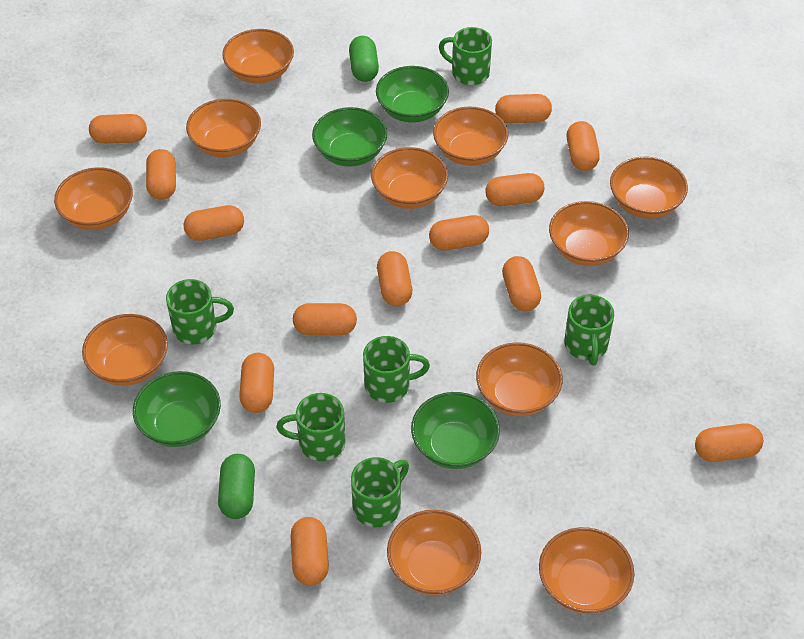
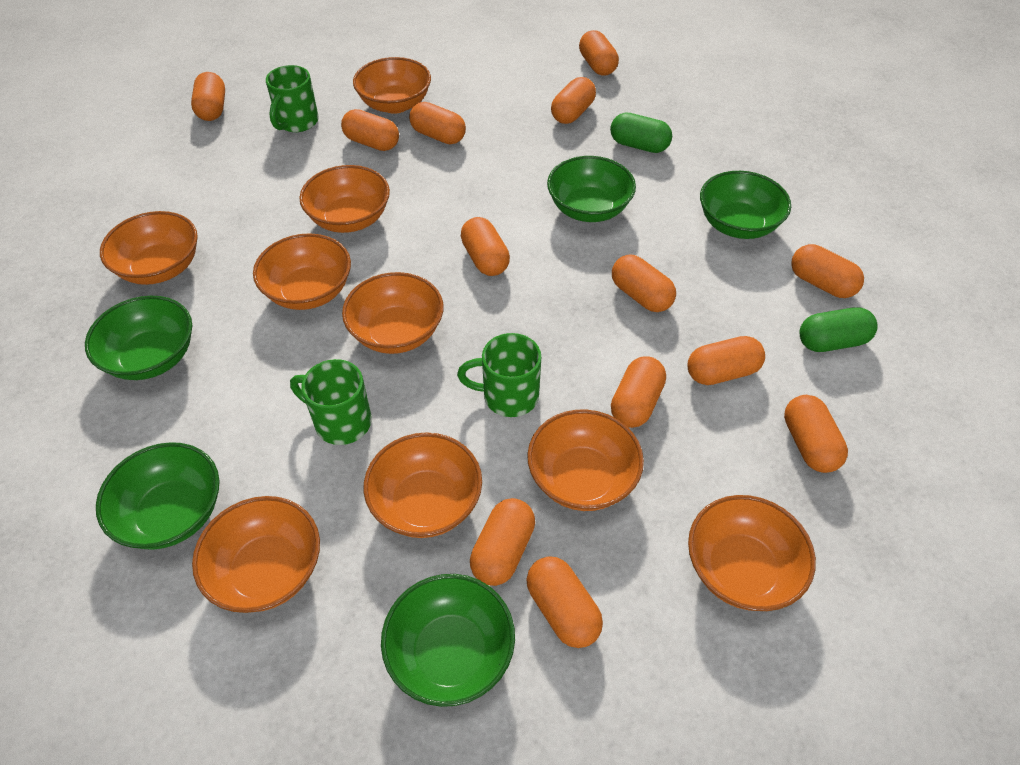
green bowl: [133,371,221,447] [312,107,387,167] [376,66,449,123] [411,392,500,469] = 4 -> [85,296,192,380] [96,442,220,550] [381,574,515,707] [547,156,636,222] [700,171,791,239] = 5
green mug: [166,279,234,344] [276,393,345,461] [351,457,409,527] [363,336,430,403] [439,27,492,85] [564,295,614,366] = 6 -> [266,65,319,132] [290,359,372,445] [457,333,541,417] = 3
orange bowl: [54,167,133,230] [82,314,168,386] [186,99,261,157] [222,29,294,83] [371,147,448,209] [387,510,481,595] [433,107,508,166] [476,342,563,416] [539,527,634,614] [549,201,629,266] [610,157,688,219] = 11 -> [100,211,198,285] [192,496,320,613] [253,233,351,310] [299,165,390,233] [342,272,444,354] [353,57,431,114] [364,432,482,538] [527,409,644,511] [688,495,816,611] = 9

